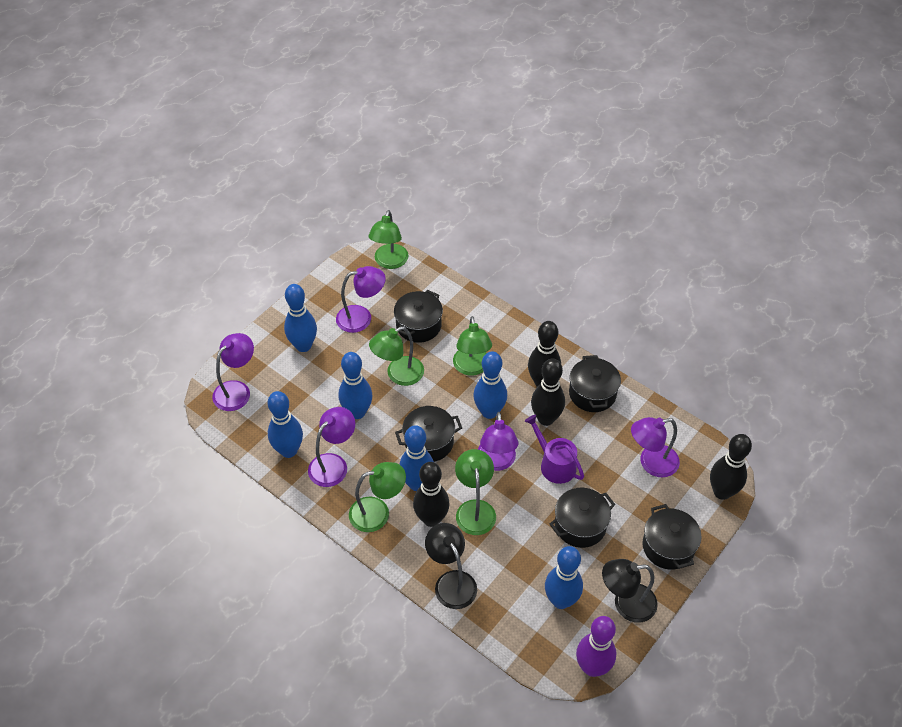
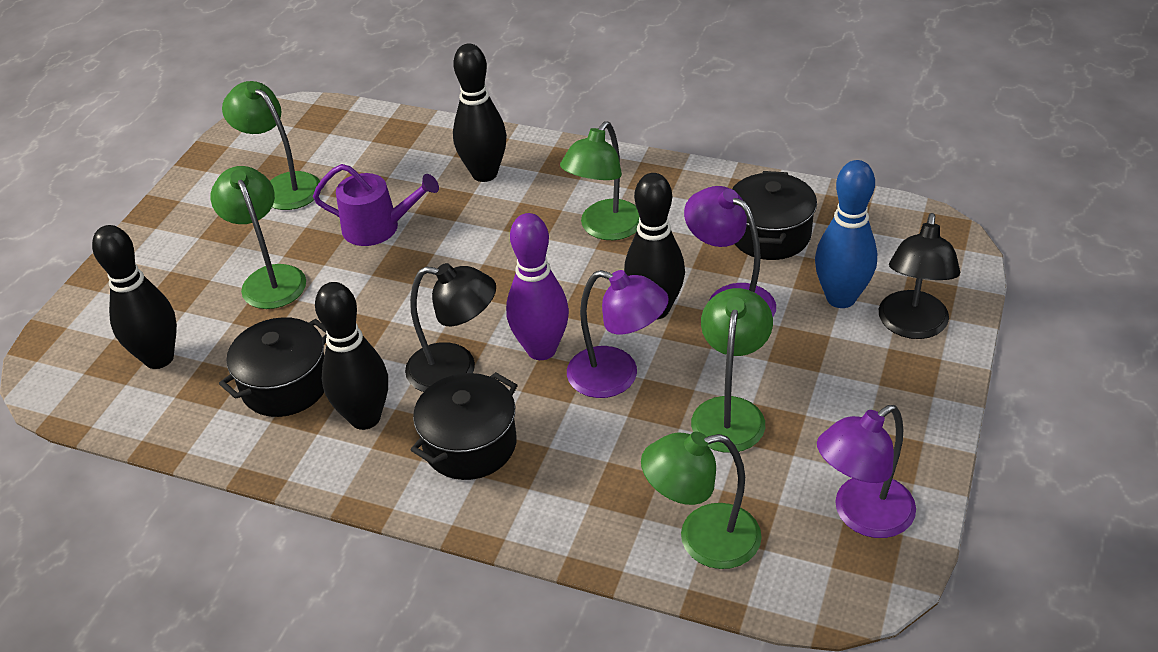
black pot: [394,290,443,343] [395,406,462,462] [549,488,616,548] [569,355,621,412] [642,504,702,570] = 5 -> [219,317,327,417] [411,372,518,480] [732,171,817,260] = 3
blue bowling pin: [268,391,303,458] [284,284,317,352] [338,352,373,419] [399,425,434,491] [473,351,507,419] [545,546,583,609] = 6 -> [815,160,877,308] = 1
purple lamp: [212,333,254,411] [308,407,355,487] [336,266,386,333] [478,412,518,471] [631,417,680,477] = 5 -> [567,270,669,398] [684,186,776,317] [817,405,916,538] = 3

